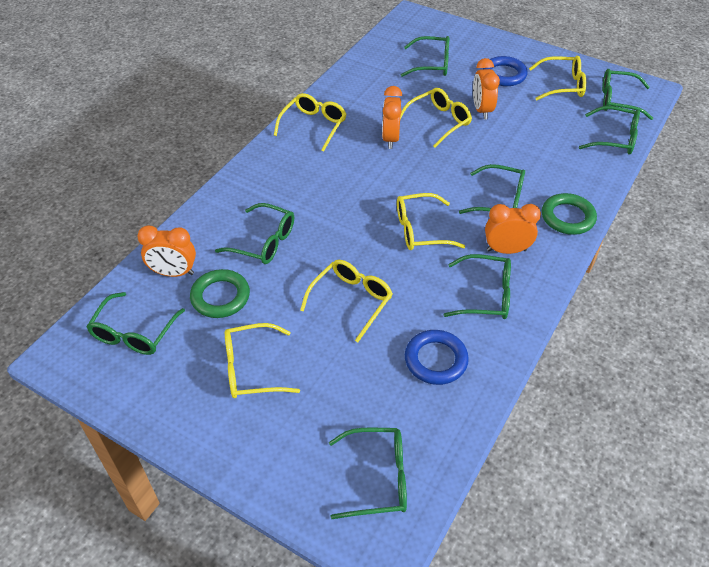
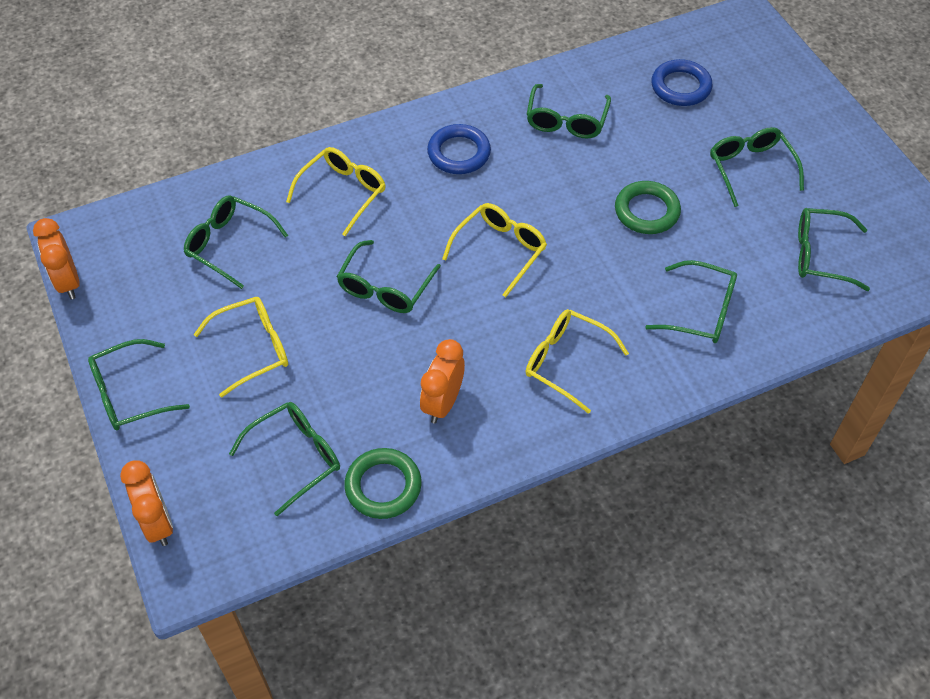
orange clock: [137,225,196,277] [382,86,402,149] [473,58,500,119] [485,204,541,254] = 4 -> [33,218,80,299] [120,460,173,546] [420,339,465,424] = 3
yellow glasses: [225,323,300,398] [274,93,346,152] [300,260,393,342] [397,193,465,250] [400,88,472,148] [529,55,586,100] = 6 -> [194,297,288,398] [286,147,386,236] [442,203,547,297] [525,309,629,414] = 4

